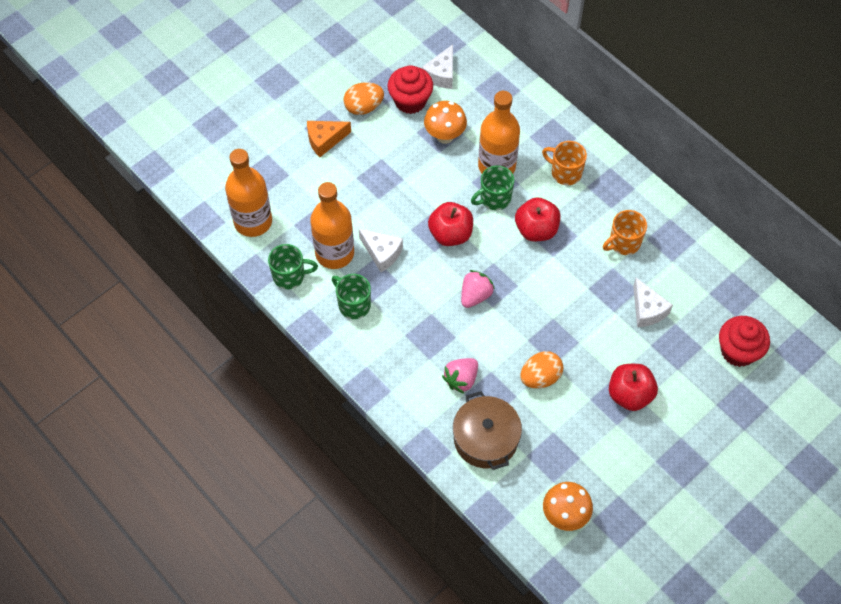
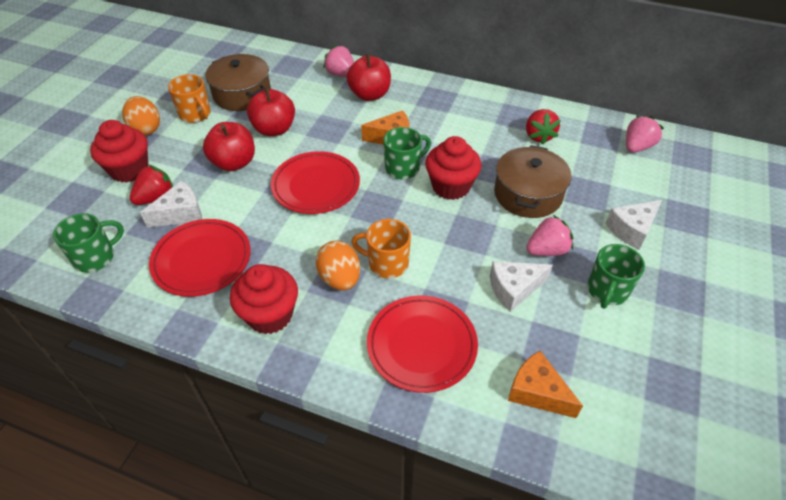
brown pot: [453,391,522,470] = 1 -> [205,54,271,111] [494,145,571,218] = 2
orange bottle: [225,149,272,237] [310,182,354,269] [478,91,520,174] = 3 -> none = 0
orange cheese: [307,121,351,157] = 1 -> [361,110,409,145] [508,351,583,418] = 2
orange mushroom: [424,101,467,144] [543,482,593,531] = 2 -> none = 0
pink strawberry: [442,358,478,394] [461,270,495,308] = 2 -> [323,45,354,77] [526,215,573,256] [626,116,664,153] = 3
red cupcake: [388,65,433,114] [719,316,770,367] = 2 -> [90,120,148,183] [230,264,298,334] [425,136,482,200] = 3
red plate: none = 0 -> [149,219,251,297] [271,151,360,214] [367,295,478,393] = 3
red strawberry: none = 0 -> [130,165,173,205] [526,109,561,145] = 2

